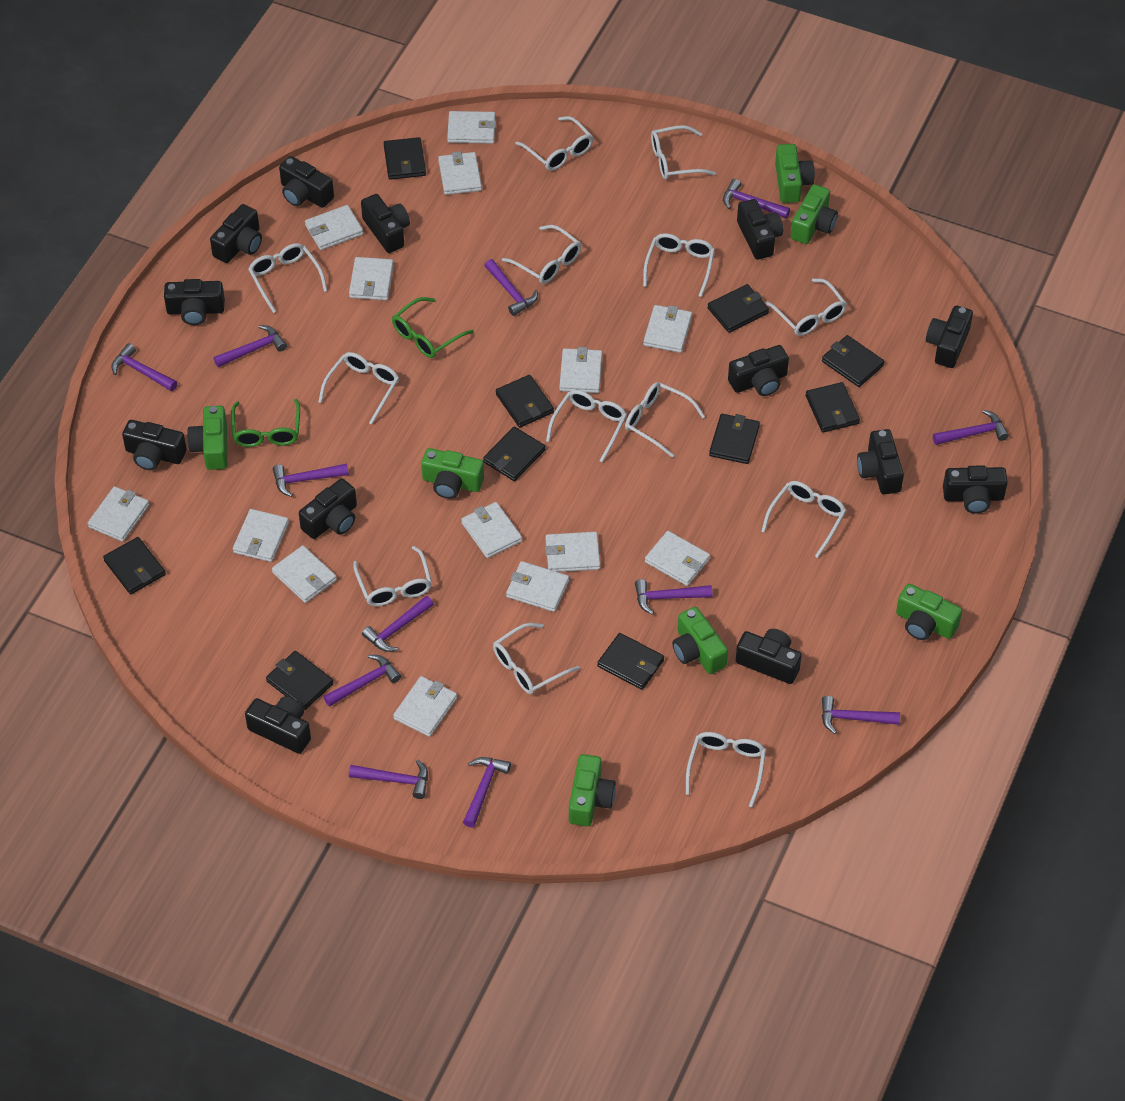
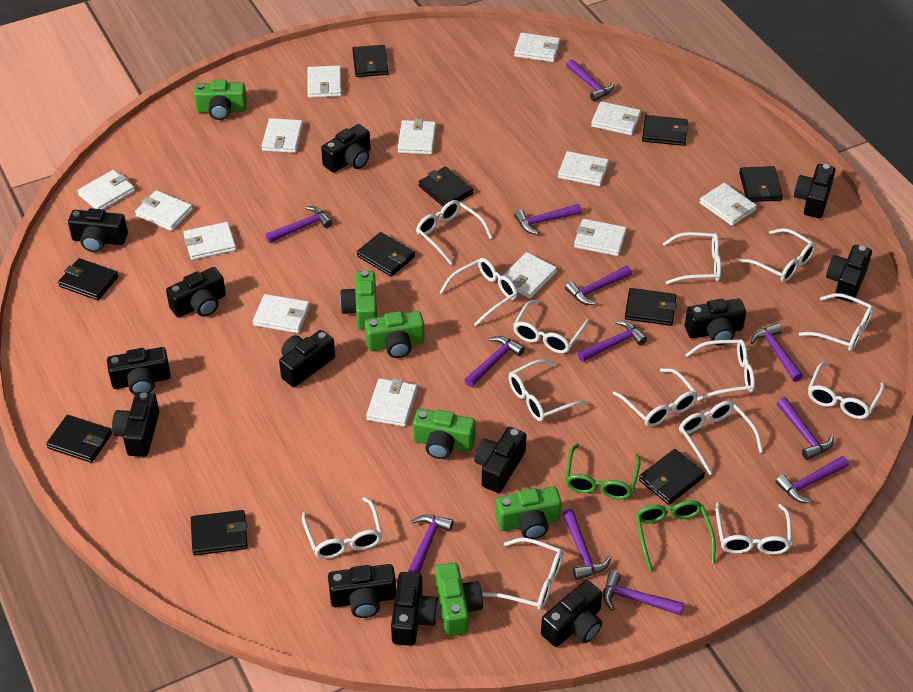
green camera: [187,405,227,470] [421,448,484,499] [569,754,616,826] [672,607,728,674] [775,144,815,203] [791,184,838,244] [896,584,962,640] = 7 -> [194,80,247,120] [340,271,377,330] [365,311,425,358] [413,409,476,459] [435,563,483,636] [496,487,562,539] = 6
white glasses: [248,243,328,313] [318,352,399,424] [353,546,432,606] [493,623,580,694] [502,225,581,284] [516,116,593,171] [546,390,627,463] [625,382,705,458] [643,233,715,297] [651,125,716,180] [686,732,766,807] [761,481,846,558] [765,278,847,336] = 13 -> [302,497,382,559] [416,200,492,265] [439,258,517,326] [482,538,563,610] [508,359,589,421] [513,300,590,353] [613,368,698,427] [663,232,721,284] [679,401,763,475] [685,339,755,401] [715,502,792,555] [738,228,816,282] [799,293,874,351] [808,362,885,419] = 14

